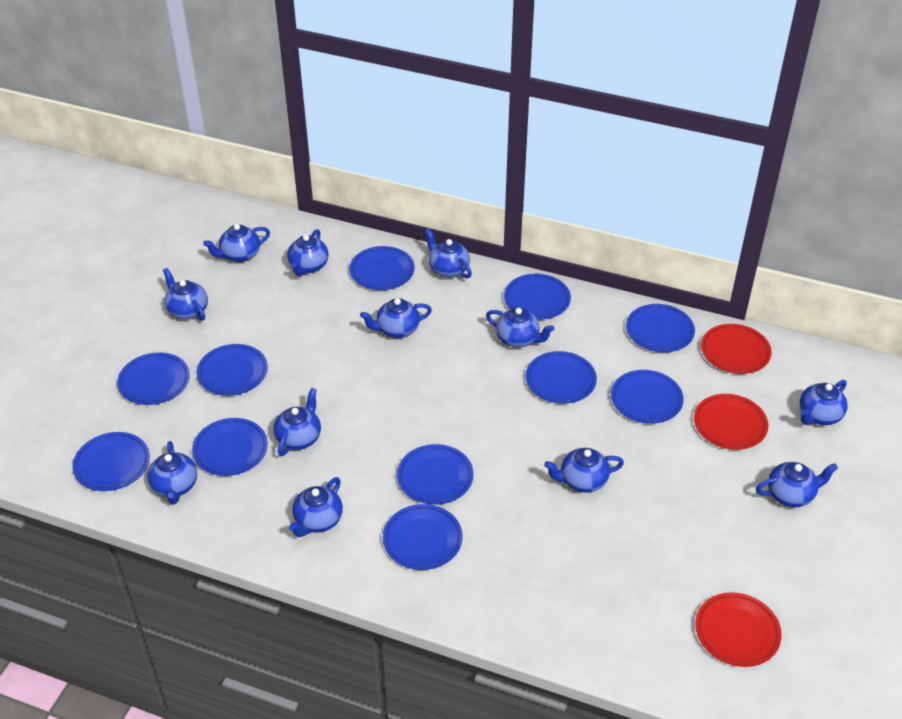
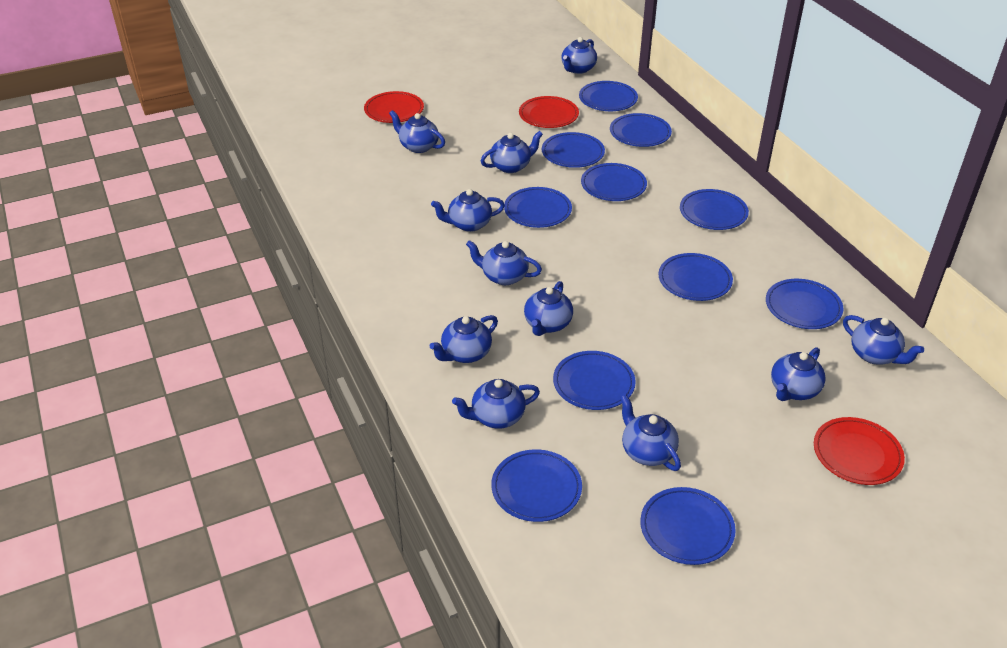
blue teapot: [147,441,197,504] [163,268,208,321] [203,224,270,262] [273,388,321,456] [287,229,329,276] [289,477,343,537] [360,298,432,338] [425,228,472,278] [486,308,554,348] [544,448,624,493] [756,462,838,507] [799,380,848,425] = 12 -> [389,110,445,153] [430,315,498,363] [431,189,505,232] [452,379,540,429] [466,240,542,285] [481,131,543,173] [524,281,573,336] [561,37,597,74] [620,395,681,471] [771,347,826,401] [843,315,924,364] = 11

